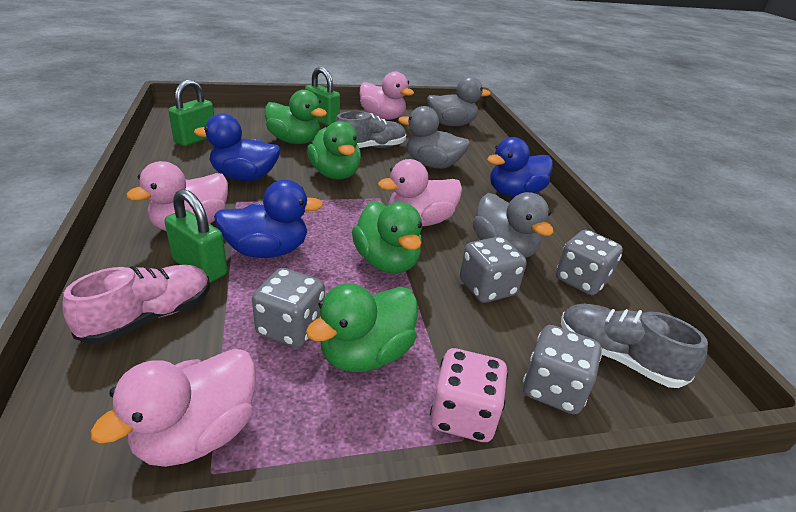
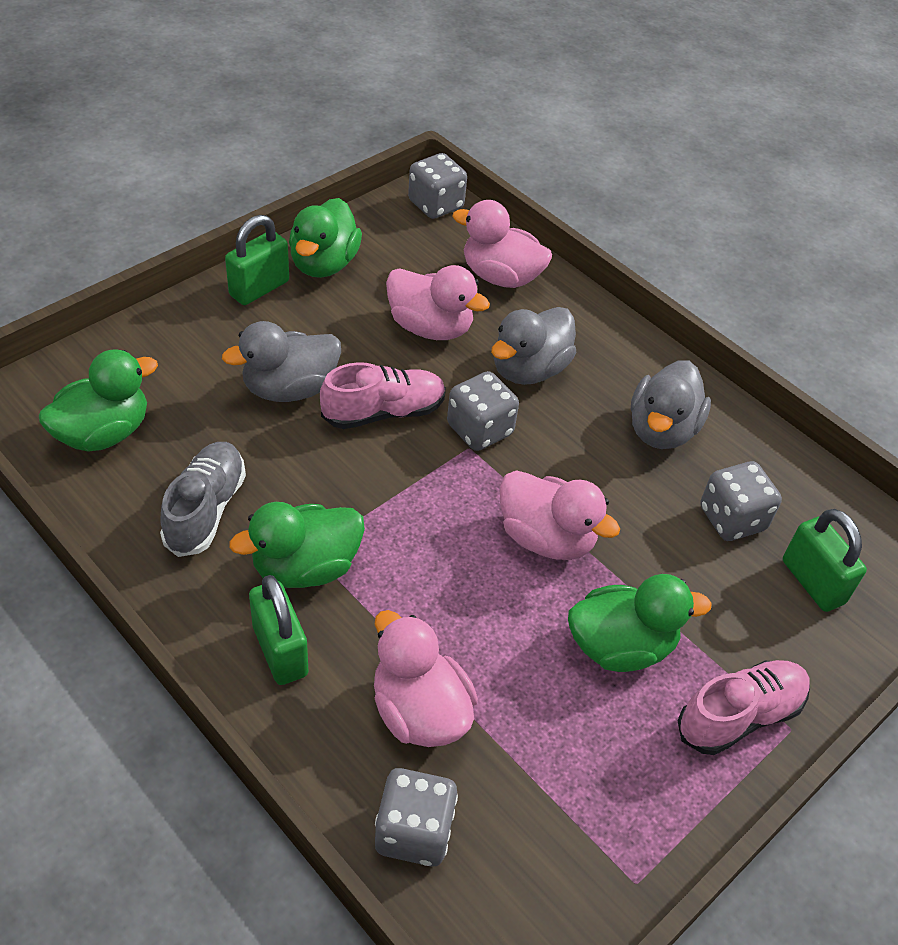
blue duck: [194,113,280,181] [214,180,323,258] [487,137,553,197] = 3 -> none = 0
grey shoe: [335,111,406,148] [561,304,708,388] = 2 -> [160,442,246,557] = 1
pink dice: [430,348,508,442] = 1 -> none = 0
pink shoe: [62,265,210,344] = 1 -> [320,362,446,429] [678,660,810,755] = 2

